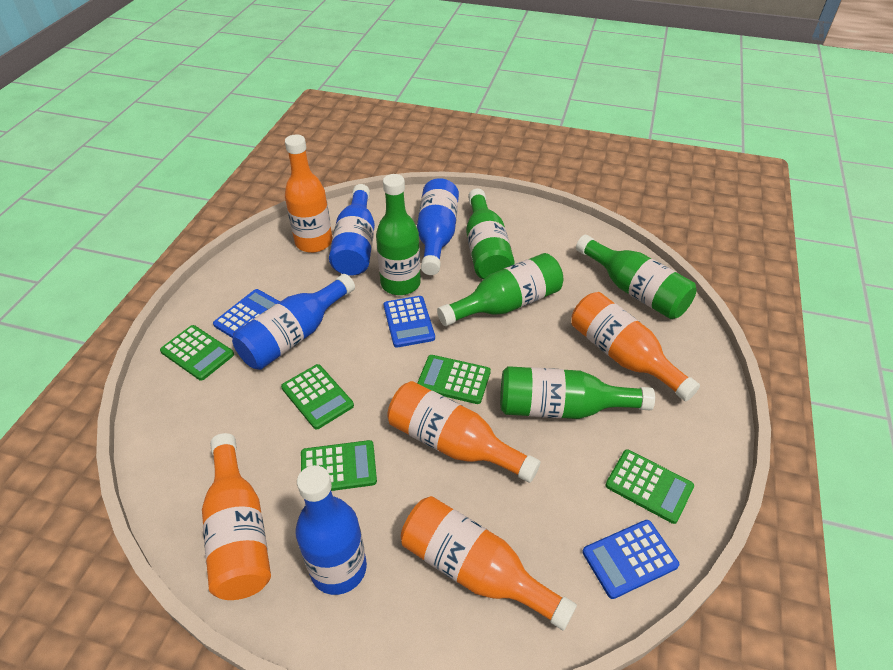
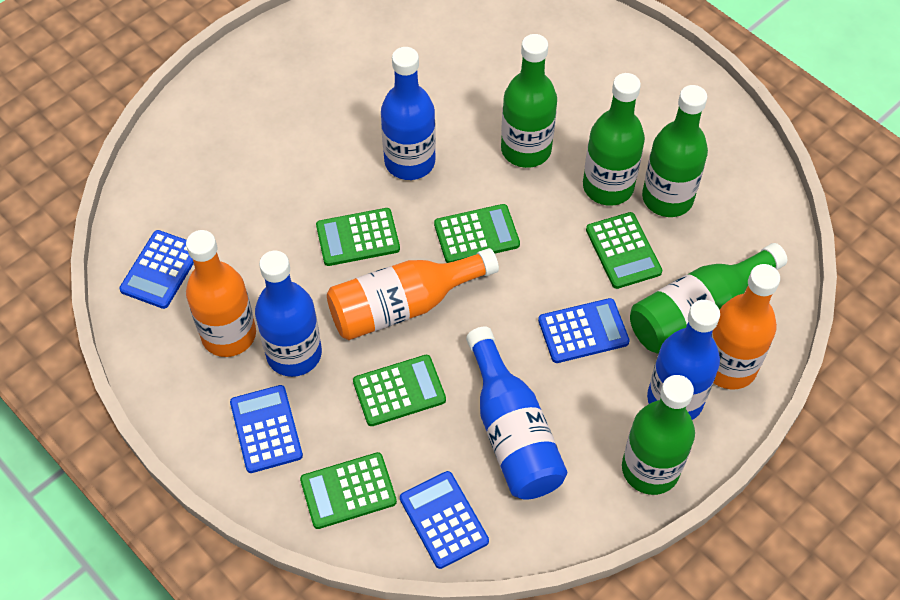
blue calculator: [213,289,280,338] [383,296,435,348] [582,520,679,599] = 3 -> [119,230,194,309] [230,385,303,473] [400,471,489,569] [538,298,630,363] = 4
orange bottle: [202,433,271,600] [285,135,332,253] [387,381,541,483] [401,496,577,631] [572,292,700,401] = 5 -> [186,230,256,357] [327,248,499,340] [711,264,780,390] = 3

